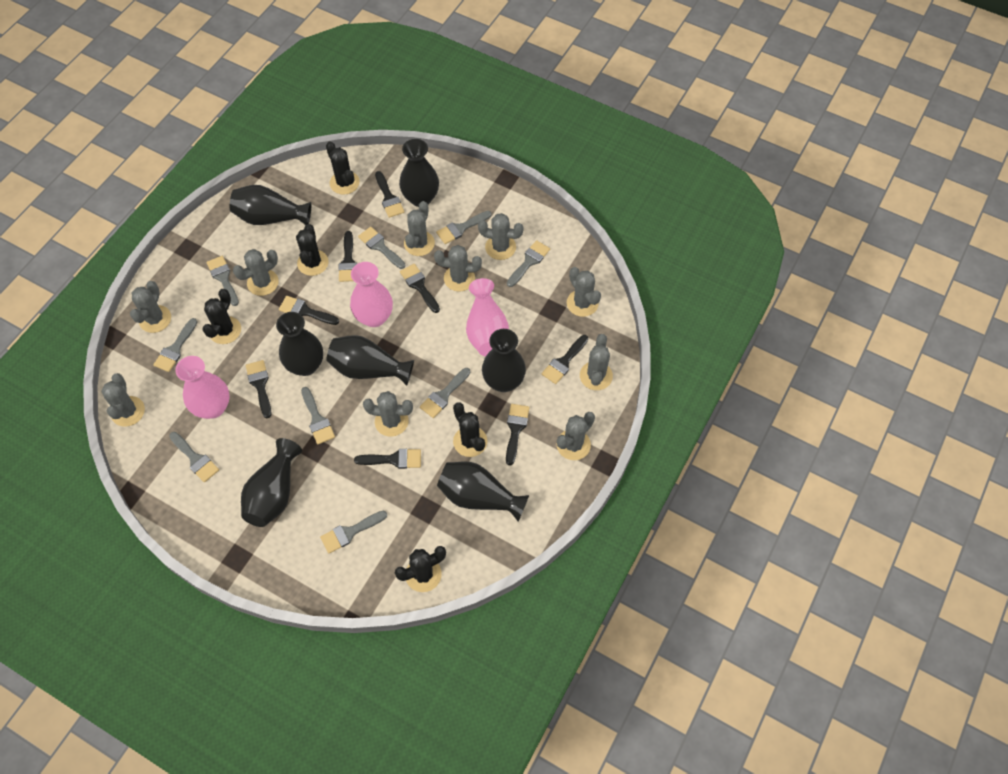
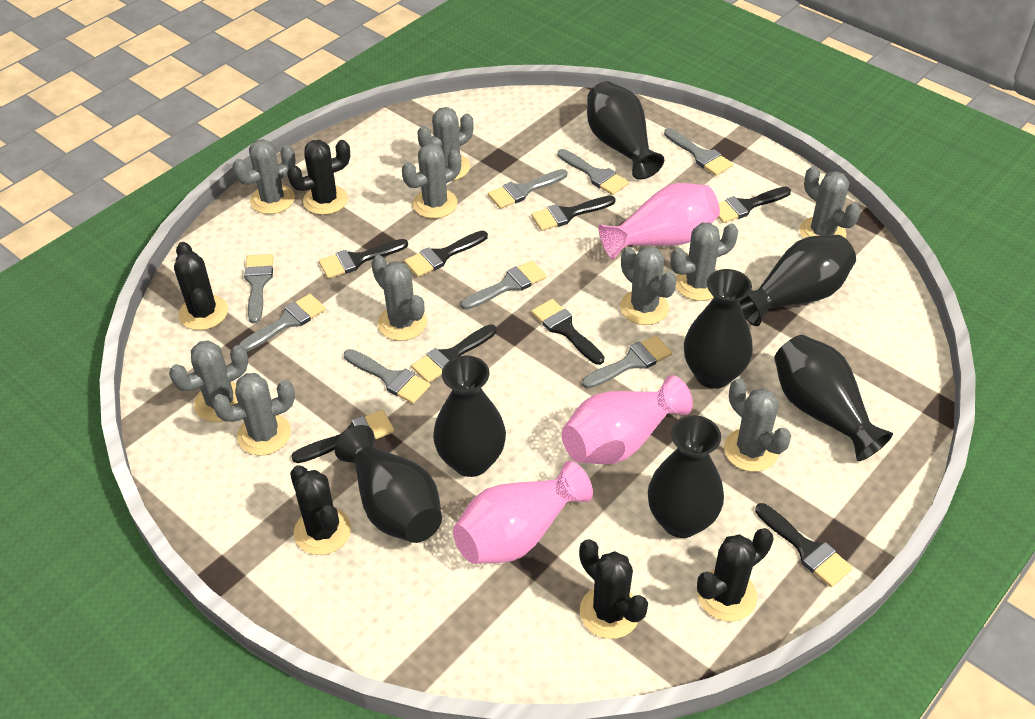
grey brush: [153,318,197,372] [169,432,219,482] [206,256,239,306] [301,387,335,444] [320,511,387,553] [358,227,405,269] [420,368,470,418] [436,211,492,244] [507,240,550,287] = 9 -> [238,294,326,351] [244,254,274,324] [344,349,430,404] [461,260,546,310] [488,169,567,209] [558,149,629,195] [582,335,672,389] [664,128,733,176] = 8

